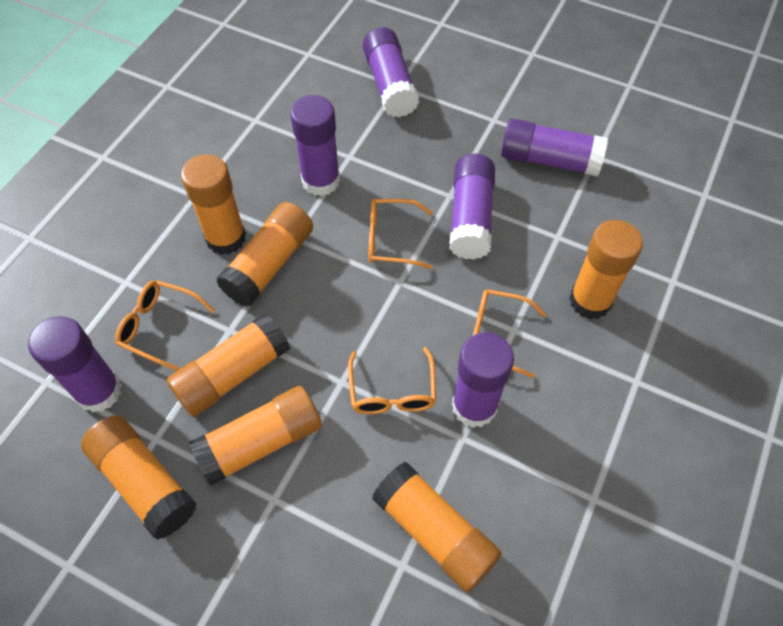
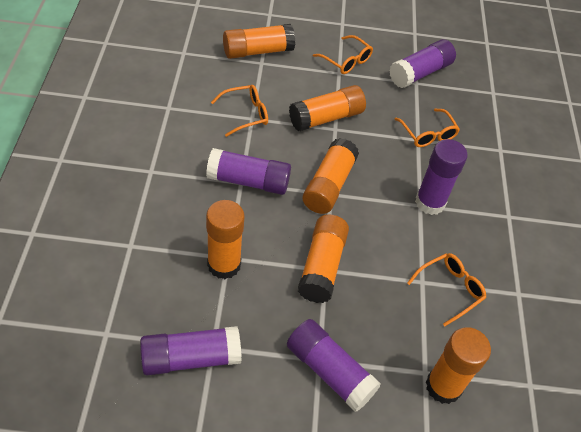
orange glue stick: [81,415,197,540] [166,313,290,417] [181,154,246,255] [189,386,322,486] [216,202,313,307] [372,462,502,592] [569,220,643,319] = 7 -> [206,200,245,279] [223,24,295,59] [289,85,366,132] [298,215,349,303] [302,138,359,214] [426,327,491,404] = 6
purple glue stick: [28,316,122,412] [290,95,340,196] [363,27,419,117] [449,154,495,260] [452,332,514,428] [501,119,608,177] = 6 -> [140,326,242,375] [206,148,291,195] [287,319,381,412] [389,39,456,88] [415,139,467,215] = 5

